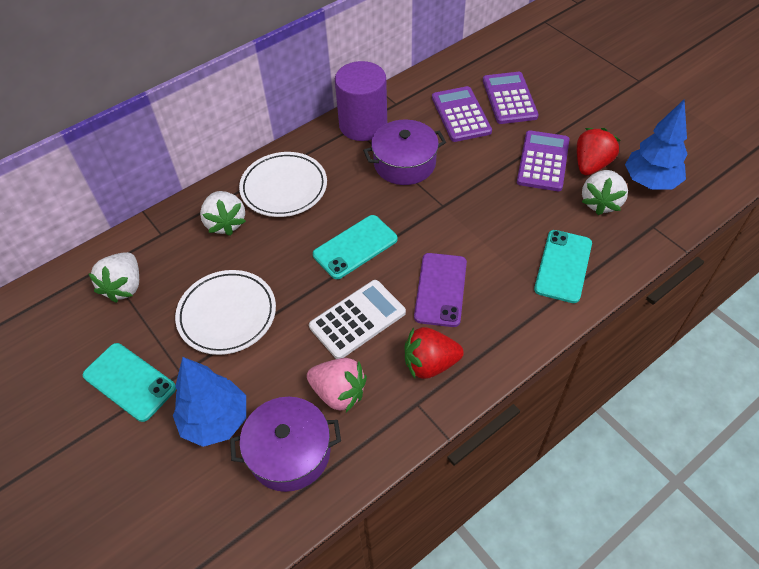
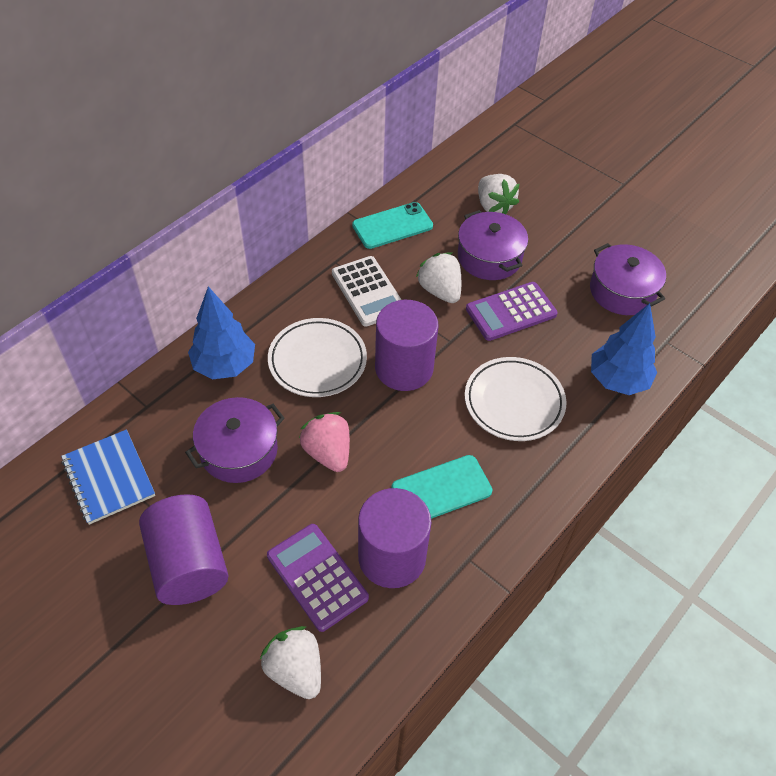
blue notebook: none = 0 -> [61,430,155,525] = 1
purple calculator: [432,86,492,142] [483,72,539,124] [517,130,570,191] = 3 -> [267,524,369,632] [466,282,558,341] = 2
purple cylinder: [335,61,387,141] = 1 -> [139,494,229,605] [358,488,431,588] [375,300,438,391] = 3
purple phone: [414,253,467,327] = 1 -> none = 0
purple pot: [230,397,341,492] [363,120,446,185] = 2 -> [185,397,285,483] [458,210,528,280] [590,243,666,315] = 3
red strawberry: [405,327,464,379] [577,128,620,175] = 2 -> none = 0
turquoise phone: [83,343,176,422] [313,215,398,279] [534,230,592,303] = 3 -> [352,202,433,249] [391,455,493,519] = 2

